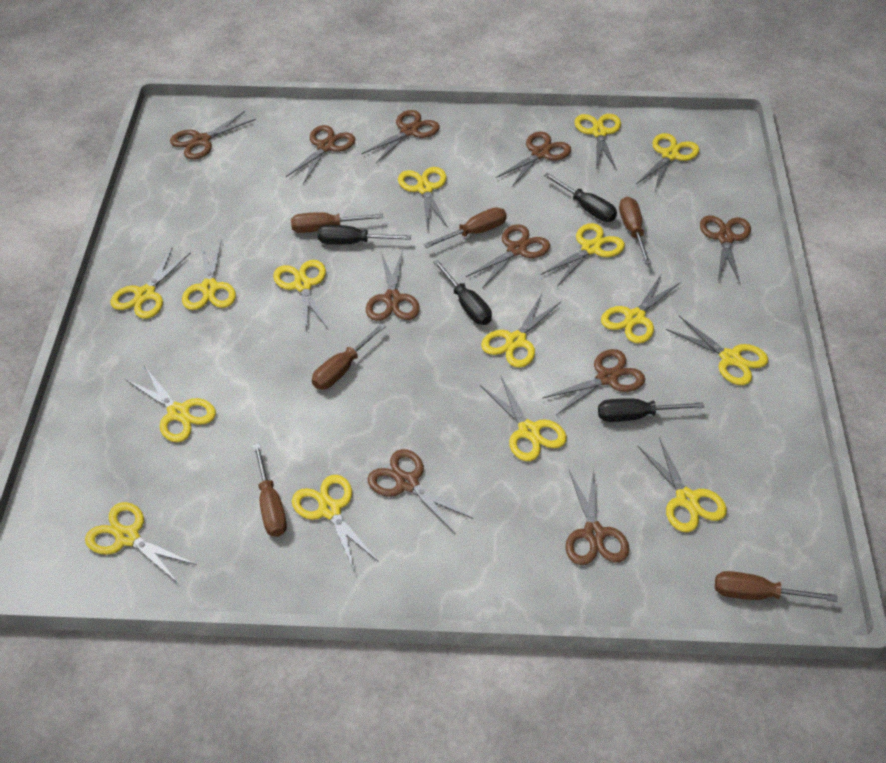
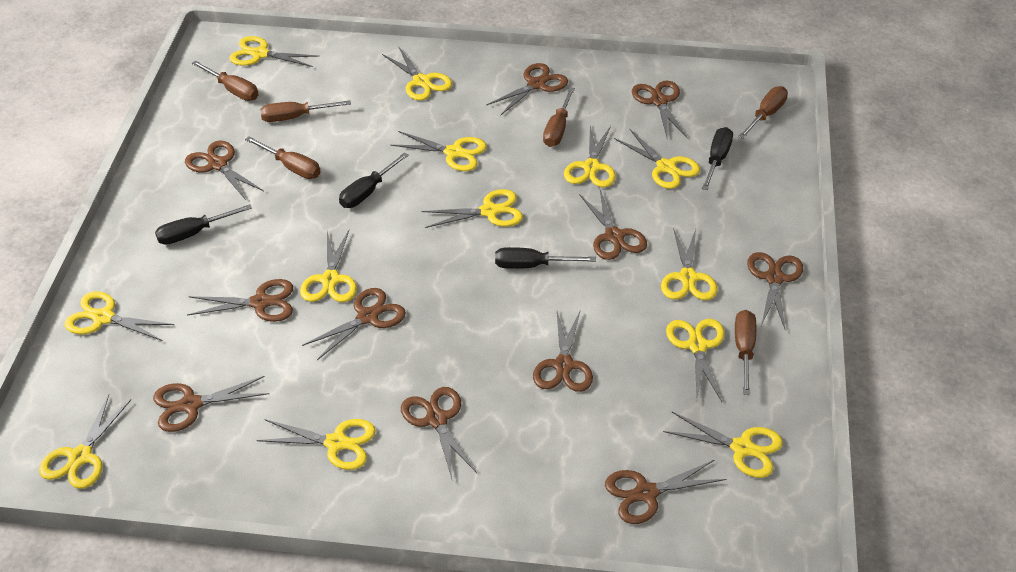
brown scissors: [170,111,256,160] [286,125,355,184] [362,110,440,164] [366,250,420,321] [367,449,473,534] [466,224,550,289] [496,132,571,187] [542,349,645,415] [566,469,629,565] [700,215,751,283] = 10 -> [153,376,269,432] [185,141,264,200] [187,279,293,322] [302,288,406,360] [401,387,477,479] [486,63,568,115] [533,309,593,392] [579,190,647,260] [605,460,726,524] [632,81,687,137] [747,252,803,329] = 11
yellow scissors: [85,502,197,584] [110,248,190,319] [125,366,216,442] [182,239,236,310] [273,260,328,330] [292,475,379,572] [398,167,448,229] [480,375,567,461] [481,294,561,368] [541,223,625,286] [575,114,621,170] [601,275,681,344] [636,133,699,191] [637,437,727,532] [666,316,768,385] = 15 -> [39,395,131,489] [64,292,174,341] [229,36,320,67] [257,419,376,470] [300,230,357,302] [382,47,452,100] [390,131,487,171] [422,189,523,228] [564,126,616,187] [614,129,700,189] [661,228,718,300] [663,412,783,478] [666,319,725,402] = 13

